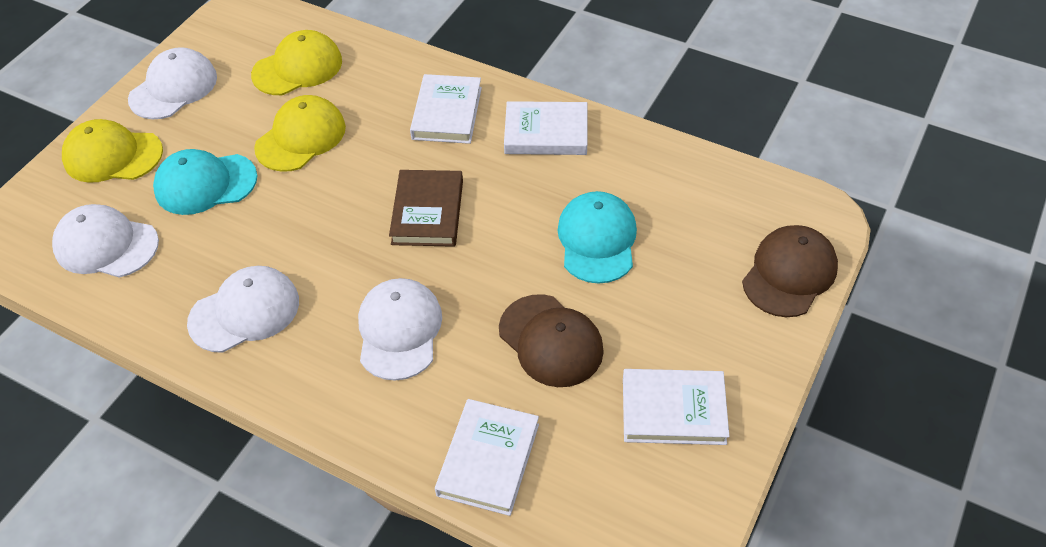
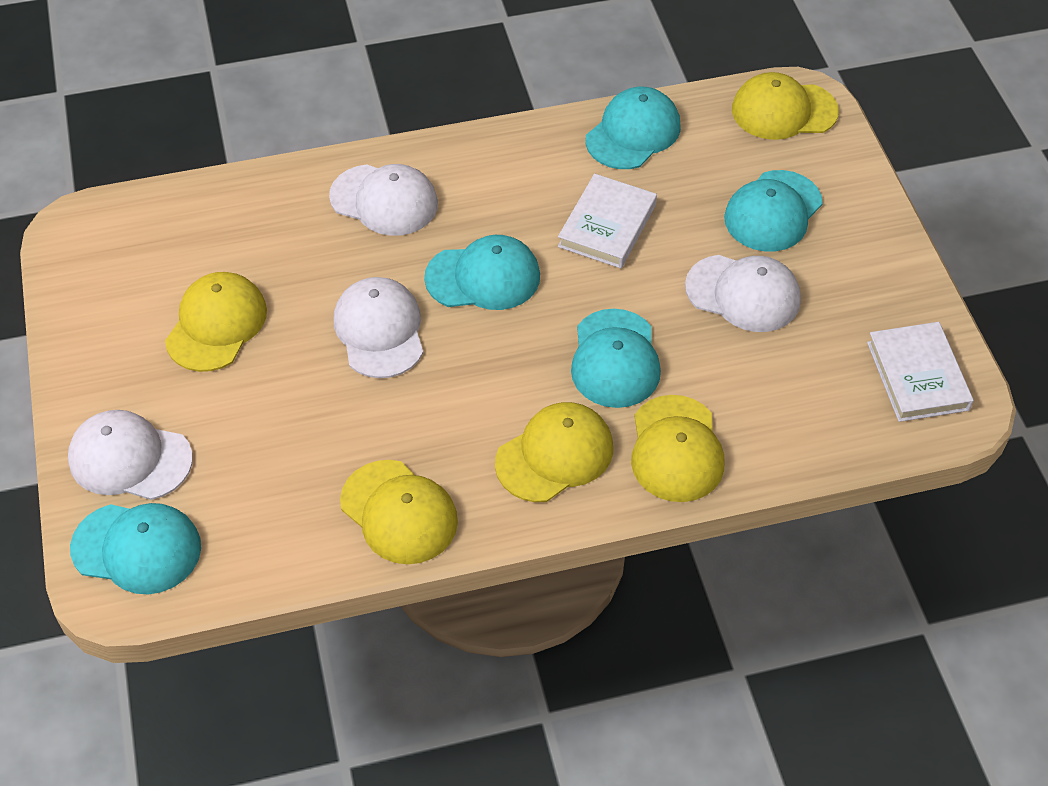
brown book: [389,170,463,247] = 1 -> none = 0
brown cap: [499,294,604,387] [742,225,838,317] = 2 -> none = 0
turquoise cap: [153,149,258,215] [558,191,637,284] = 2 -> [70,503,201,594] [424,235,540,310] [571,309,661,408] [585,87,681,169] [724,170,823,252] = 5
white book: [410,74,482,144] [435,399,539,516] [504,101,587,155] [623,369,729,445] = 4 -> [558,174,657,268] [867,322,974,422] = 2
yellow cap: [62,119,163,183] [251,30,342,95] [254,95,346,172] = 3 -> [165,272,267,372] [340,460,458,564] [495,402,613,502] [631,395,724,502] [732,72,839,140] = 5

